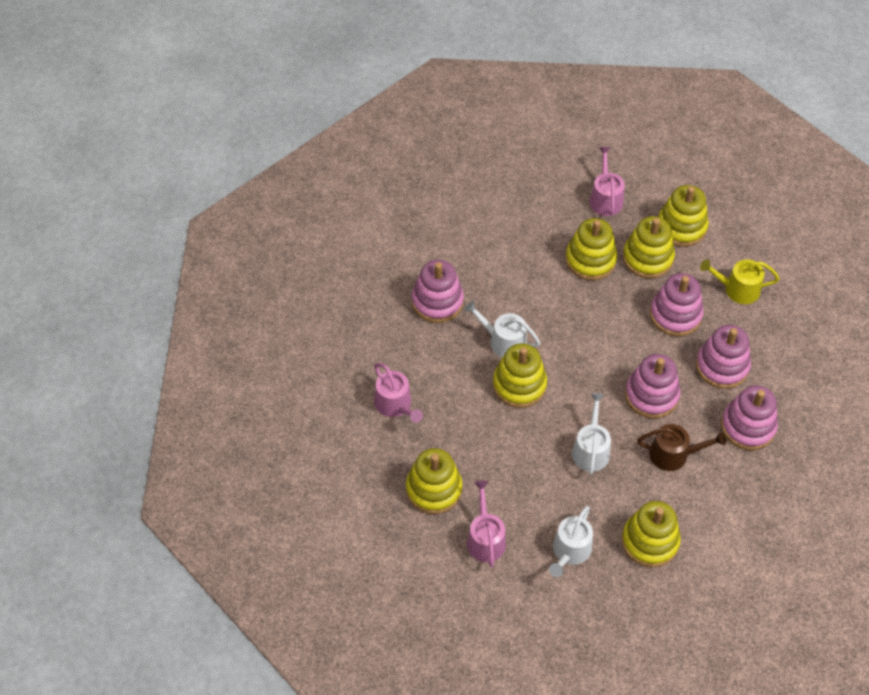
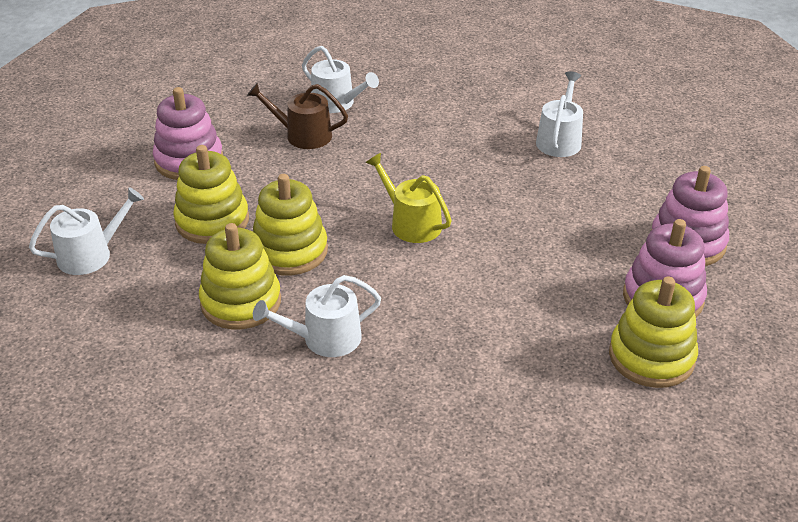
pink stacking toy: [412,260,464,323] [625,354,680,418] [650,273,704,336] [696,325,751,389] [721,385,778,450] = 5 -> [153,87,223,180] [623,219,707,317] [651,166,729,266] = 3
pink watering can: [374,363,423,423] [467,480,506,567] [589,147,625,216] = 3 -> none = 0
white watering can: [464,301,540,358] [549,506,593,577] [572,393,611,475] = 3 -> [29,187,144,275] [253,275,381,357] [302,46,379,113] [536,71,583,157] = 4
yellow stacking toy: [406,448,462,514] [493,343,547,408] [565,218,617,280] [622,501,681,568] [623,216,675,279] [658,185,709,247] = 6 -> [173,145,249,244] [199,223,281,330] [253,174,328,276] [609,277,698,388] = 4

